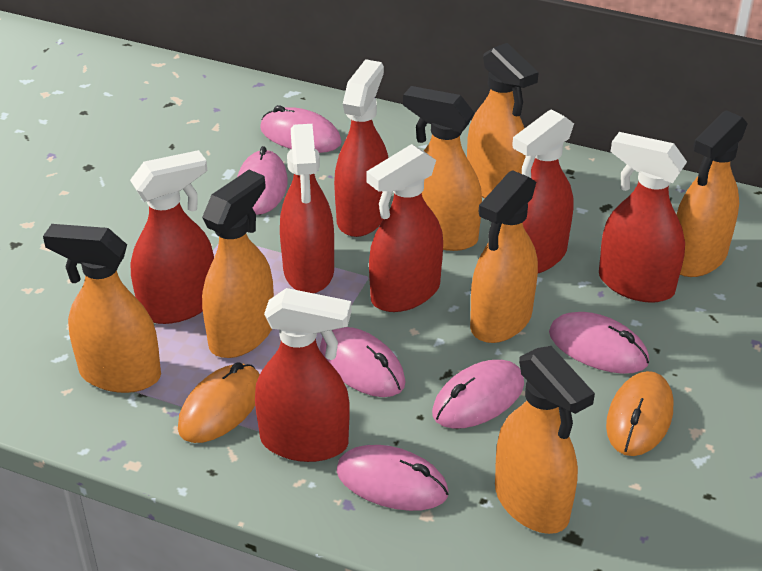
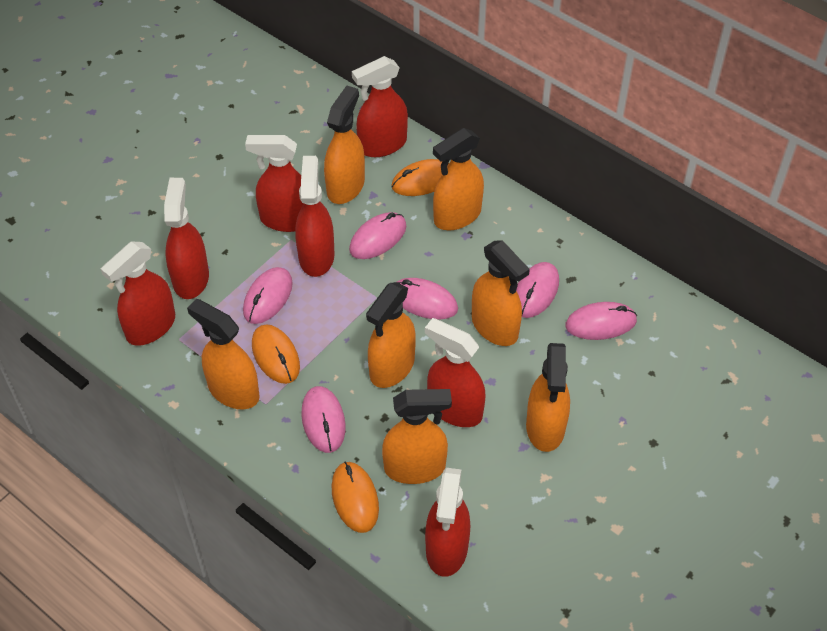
orange mouse: [178,362,260,443] [606,371,674,456] = 2 -> [252,324,300,384] [332,461,379,533] [391,159,450,196] = 3

